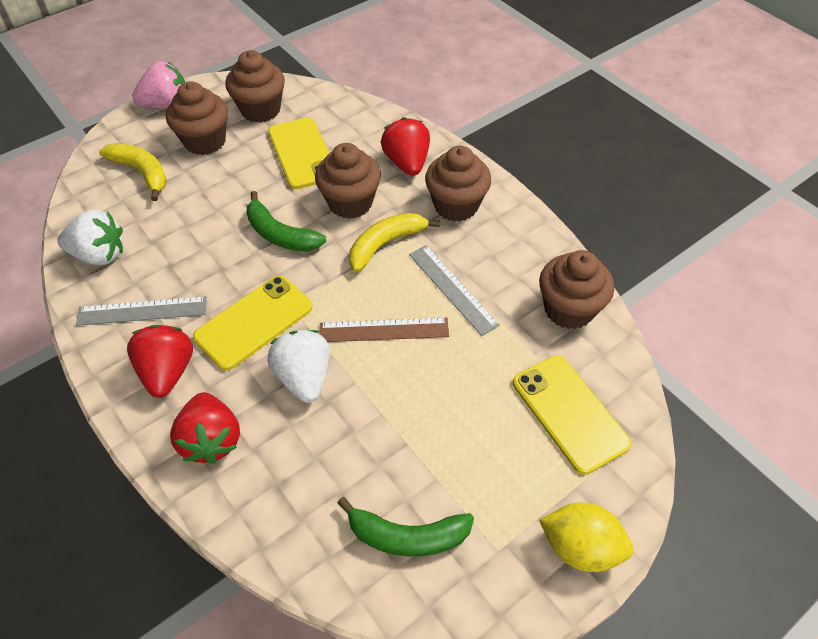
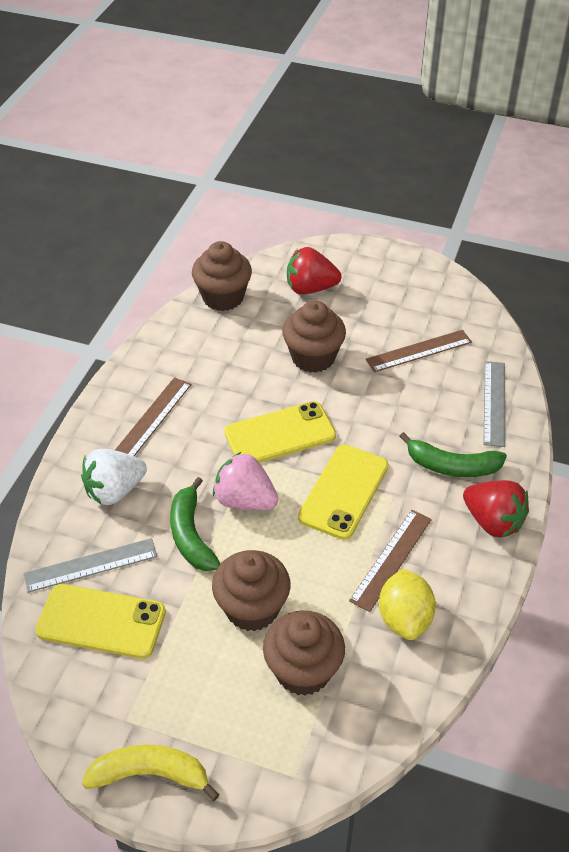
brown cupcake: [166,82,228,155] [225,50,285,123] [315,143,381,219] [425,146,491,222] [539,250,614,329] = 5 -> [192,241,252,311] [212,550,291,631] [263,610,345,696] [282,301,346,373] = 4
brown ruler: [320,318,449,342] = 1 -> [115,377,192,456] [349,510,432,612] [366,330,472,372] = 3
red strawberry: [127,325,193,398] [170,392,240,464] [381,117,430,176] = 3 -> [287,247,342,295] [463,480,529,538] = 2
white strawberry: [57,210,123,265] [267,330,330,403] = 2 -> [81,449,147,505] = 1
yellow banana: [99,143,167,201] [349,213,440,272] = 2 -> [82,745,220,801] = 1

